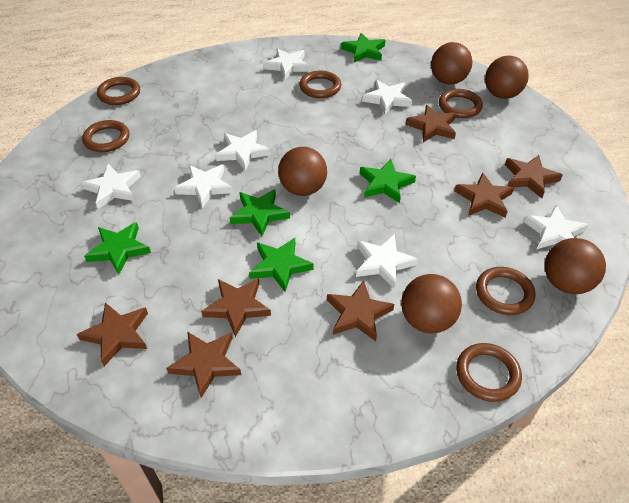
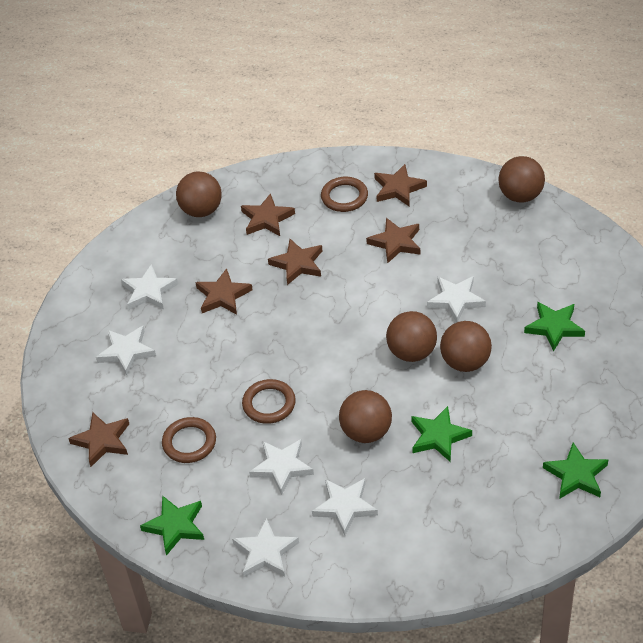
brown ring: [82,120,130,152] [97,77,140,105] [299,71,341,98] [439,89,483,118] [456,343,522,402] [476,267,536,315] = 6 -> [162,417,216,463] [242,379,296,424] [321,177,368,212] = 3
brown star: [77,302,148,366] [166,332,241,398] [201,278,271,337] [327,280,394,341] [405,105,456,142] [454,172,514,218] [505,155,563,198] = 7 -> [68,412,129,467] [195,268,253,315] [241,193,295,236] [268,239,322,285] [366,218,420,264] [374,164,427,207] = 6
green star: [84,222,151,274] [230,189,290,236] [249,238,314,292] [341,33,385,62] [360,159,416,203] = 5 -> [140,495,204,556] [411,406,472,462] [524,302,585,351] [543,443,608,499] = 4
white star: [81,164,141,209] [174,164,233,208] [216,130,271,171] [264,49,310,80] [356,234,418,288] [362,80,412,114] [524,205,589,250] = 7 -> [96,326,156,375] [121,264,178,310] [232,518,299,577] [249,439,314,495] [312,478,378,536] [427,276,486,323] = 6

